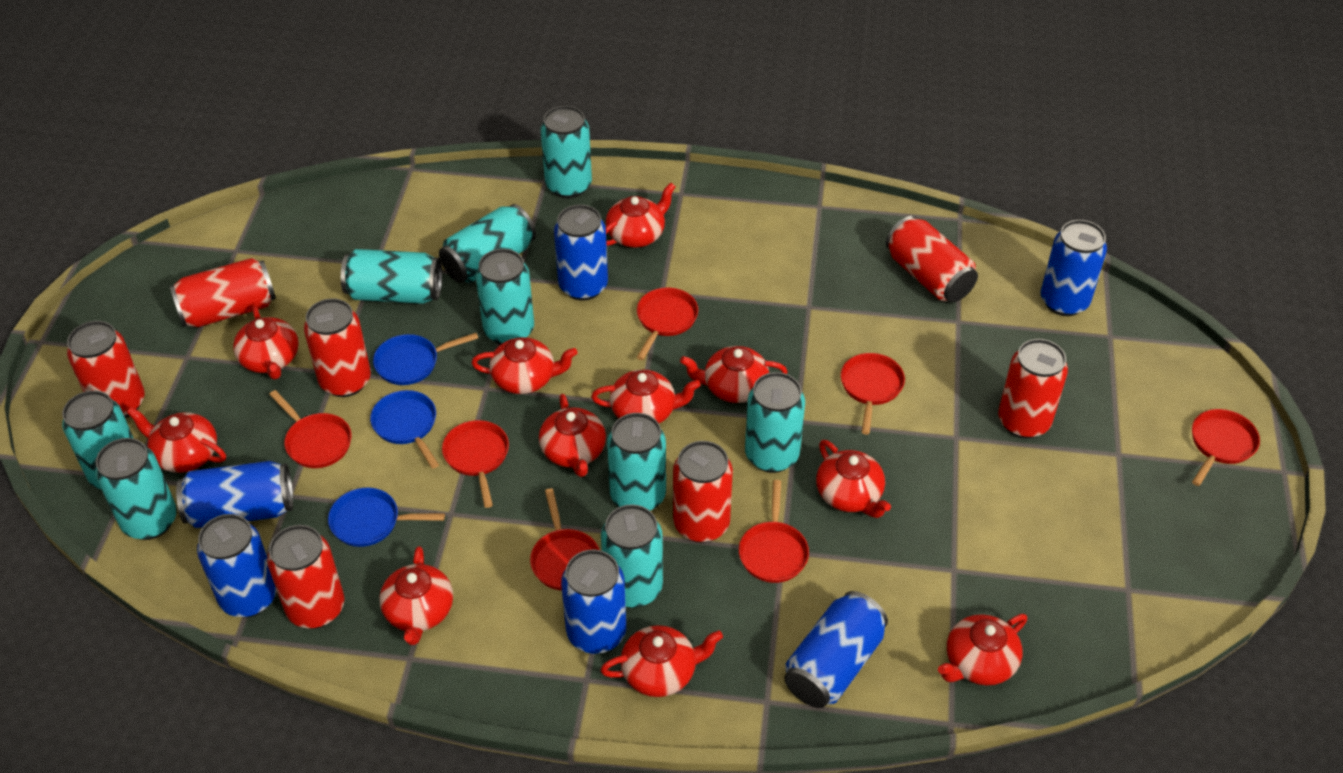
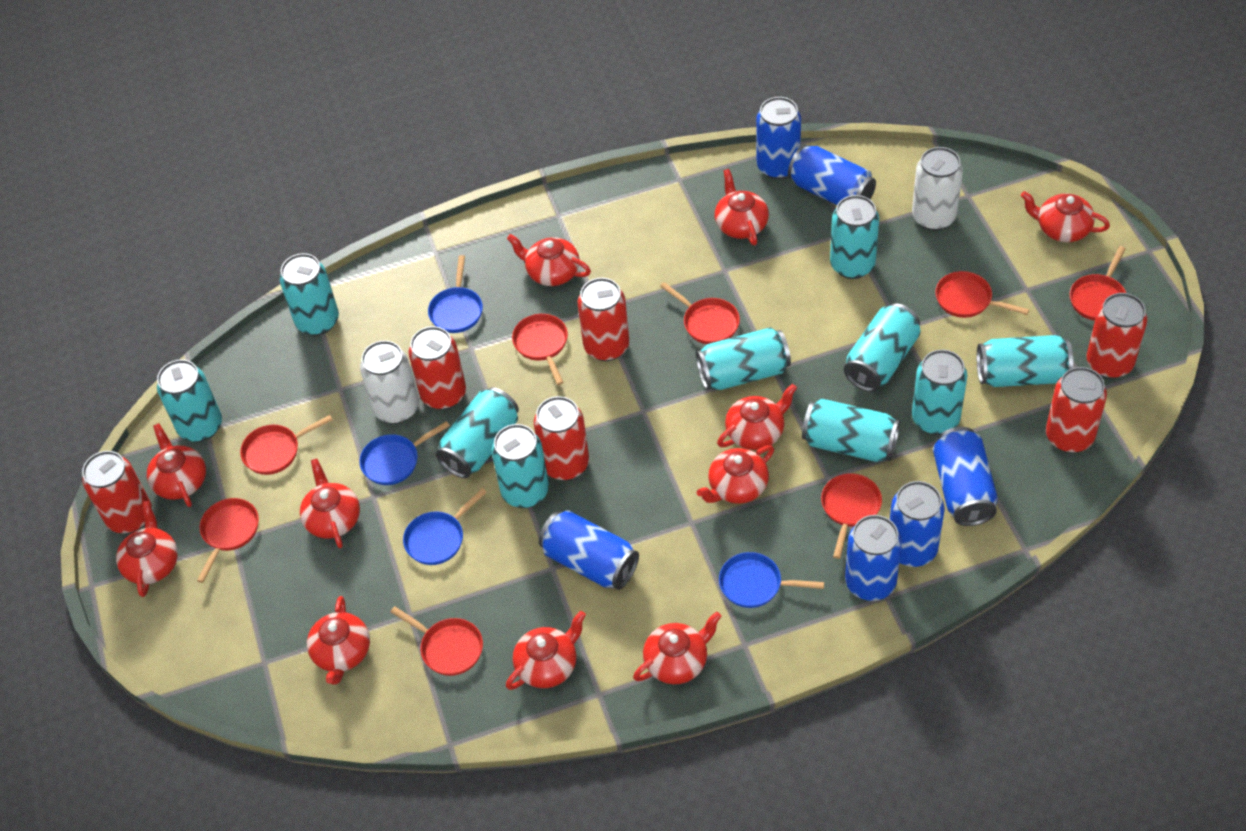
blue pan: [328,488,445,547] [370,390,439,469] [373,333,478,385] = 3 -> [359,421,450,485] [403,488,487,565] [428,255,483,333] [719,552,824,608] = 4
red can: [67,321,145,418] [170,258,276,327] [267,525,344,629] [304,298,371,397] [673,441,733,543] [886,216,978,302] [998,339,1068,439] = 7 -> [82,451,152,534] [409,326,466,410] [534,396,589,481] [578,278,629,361] [1046,367,1107,453] [1087,293,1147,379] = 6
red pan: [269,390,351,468] [442,420,509,508] [530,488,600,591] [636,287,698,360] [739,480,809,583] [841,353,905,435] [1192,409,1260,486] = 7 -> [197,498,259,583] [240,415,333,475] [390,606,483,676] [512,314,568,385] [660,282,740,344] [821,473,882,559] [935,271,1029,318] [1070,246,1126,321] = 8
turquoise can: [62,390,133,489] [95,438,177,540] [341,249,442,304] [439,204,536,283] [476,249,534,345] [541,106,592,199] [601,504,663,608] [607,413,666,511] [745,372,805,473] = 9 -> [157,359,222,442] [280,253,339,336] [436,387,519,478] [492,424,549,508] [696,327,791,390] [802,398,900,462] [830,195,879,279] [844,303,920,392] [912,350,967,435] [977,335,1073,387] = 10
white can: none = 0 -> [360,340,419,424] [912,147,963,231] = 2

